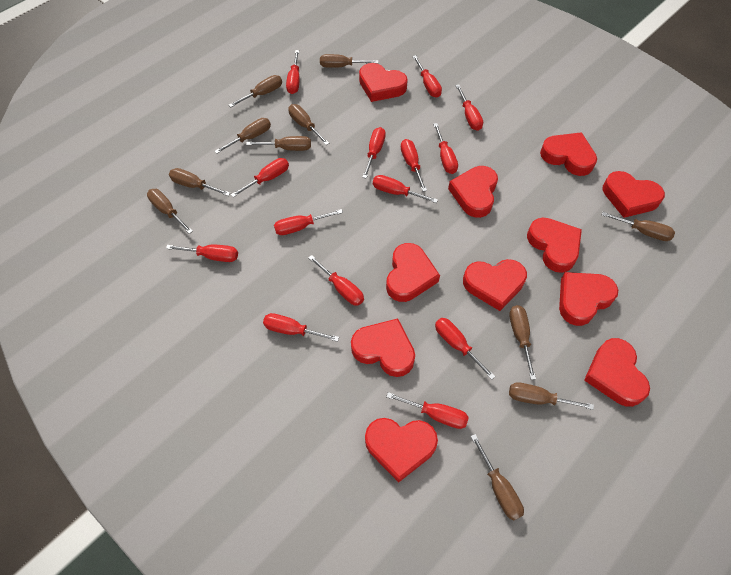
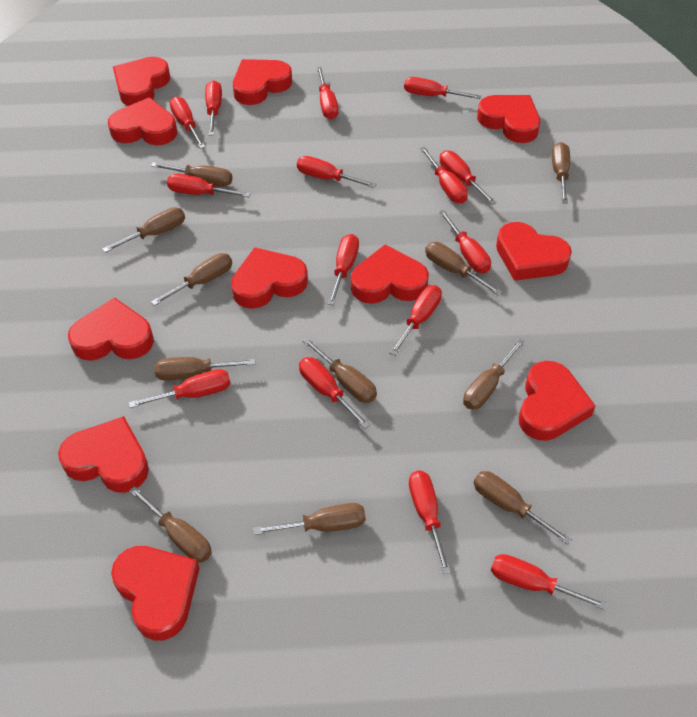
red screwdriver: [166,245,238,262] [231,158,289,197] [263,313,339,342] [274,209,343,235] [286,50,300,94] [308,255,364,306] [362,127,386,179] [373,175,438,203] [386,392,469,429] [401,139,427,192] [412,55,442,98] [433,123,458,174] [435,318,495,380] [455,85,483,131] = 14 -> [129,369,231,408] [167,174,251,197] [170,96,205,149] [205,80,222,135] [297,156,376,188] [299,357,370,429] [316,67,338,119] [328,234,359,305] [389,285,442,356] [404,77,481,99] [409,470,451,574] [420,147,468,204] [439,210,491,273] [440,150,497,205] [491,554,608,610] = 15

